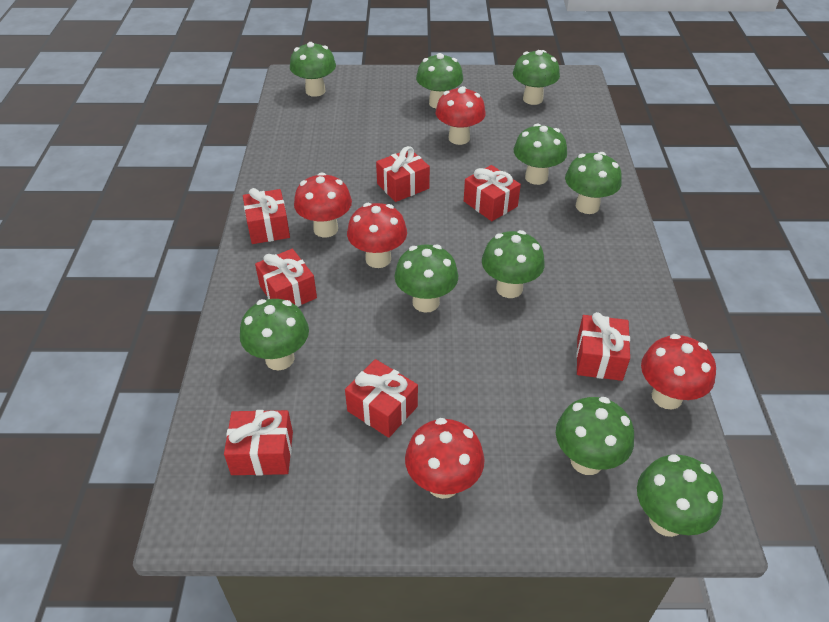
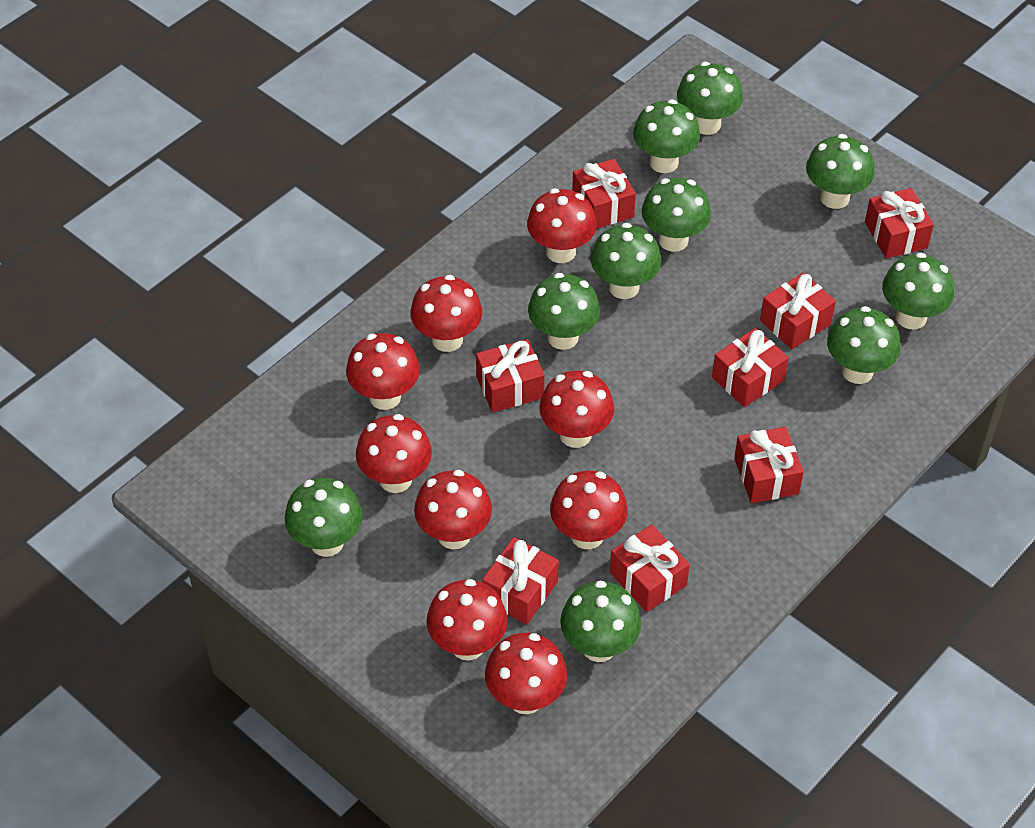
red gift: [224,410,293,475] [243,188,290,244] [255,249,317,307] [345,359,418,438] [376,146,430,202] [464,165,521,221] [576,312,630,381] = 7 -> [476,339,545,412] [482,537,559,624] [572,159,636,229] [610,524,690,612] [712,328,789,407] [734,427,804,503] [760,272,836,349] [865,188,934,259] = 8
red mushroom: [294,172,352,237] [347,203,407,268] [405,418,484,499] [436,86,486,145] [641,334,716,409] = 5 -> [346,333,420,410] [356,414,432,493] [410,275,482,352] [414,470,492,549] [427,579,507,661] [485,633,567,714] [527,188,597,263] [539,371,614,448] [550,471,628,549] = 9

